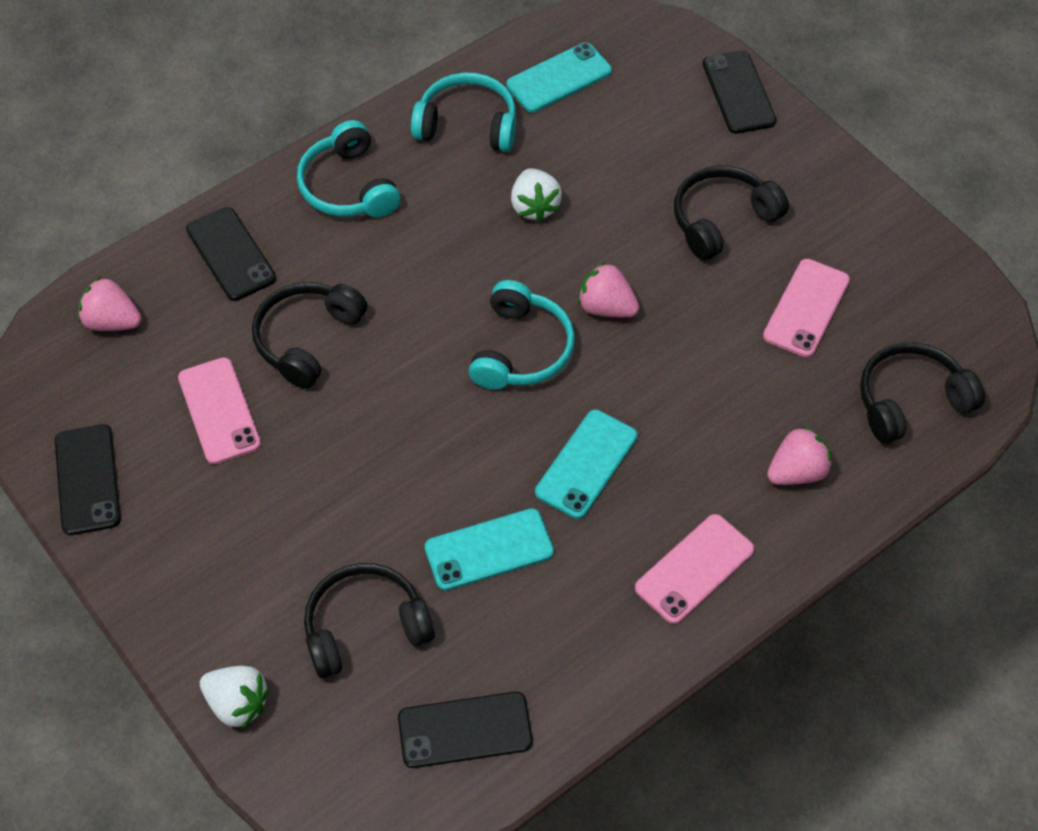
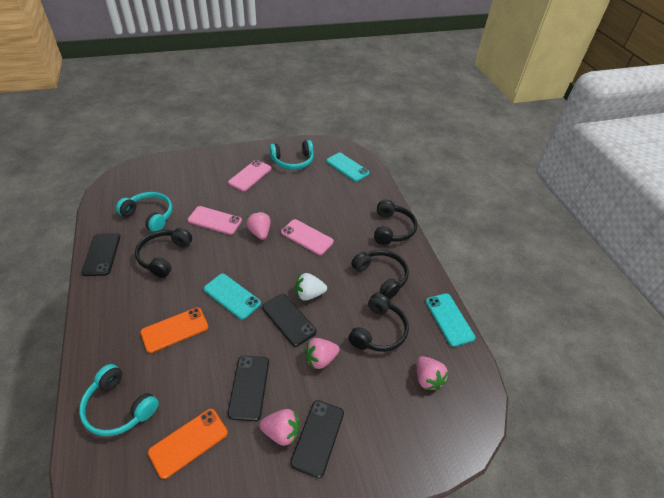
orange phone: none = 0 -> [140,307,208,353] [148,409,228,479] = 2
pink strawberry: [78,277,141,331] [578,262,639,318] [767,426,832,485] = 3 -> [246,212,271,240] [259,409,299,446] [305,338,340,369] [417,356,448,390] = 4
white strawberry: [200,666,270,729] [511,168,562,222] = 2 -> [295,273,327,301] = 1

